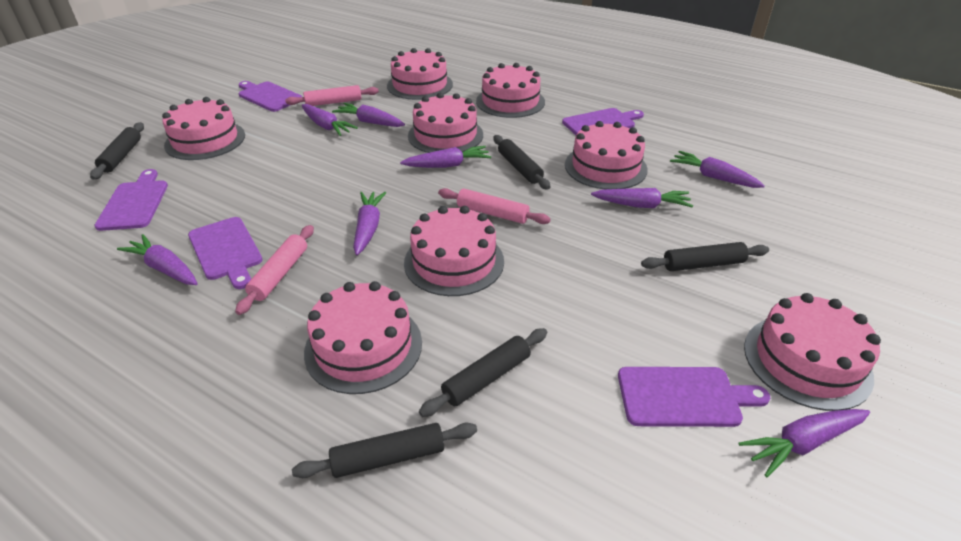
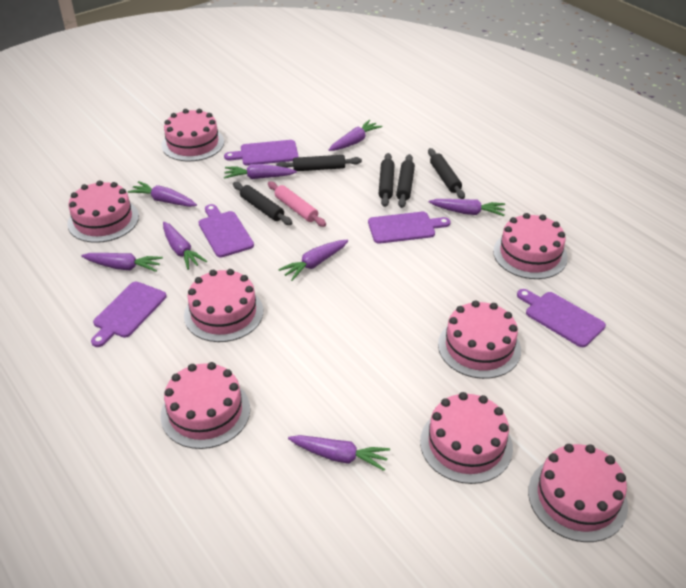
pink rolling pin: [235,225,314,315] [285,85,379,106] [438,188,551,224] = 3 -> [268,181,326,227] = 1

